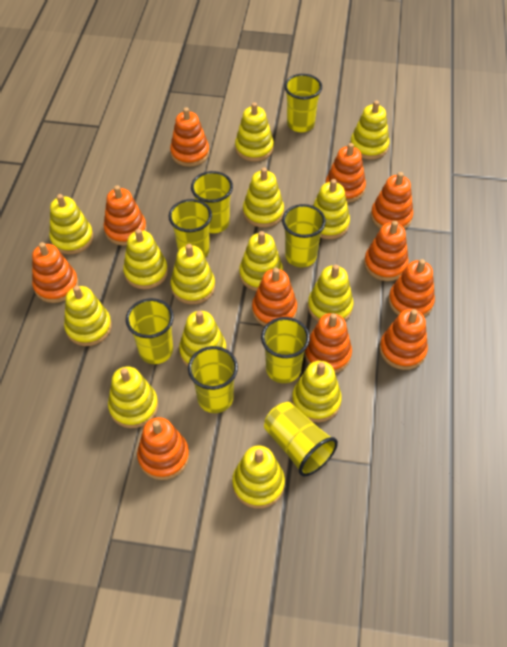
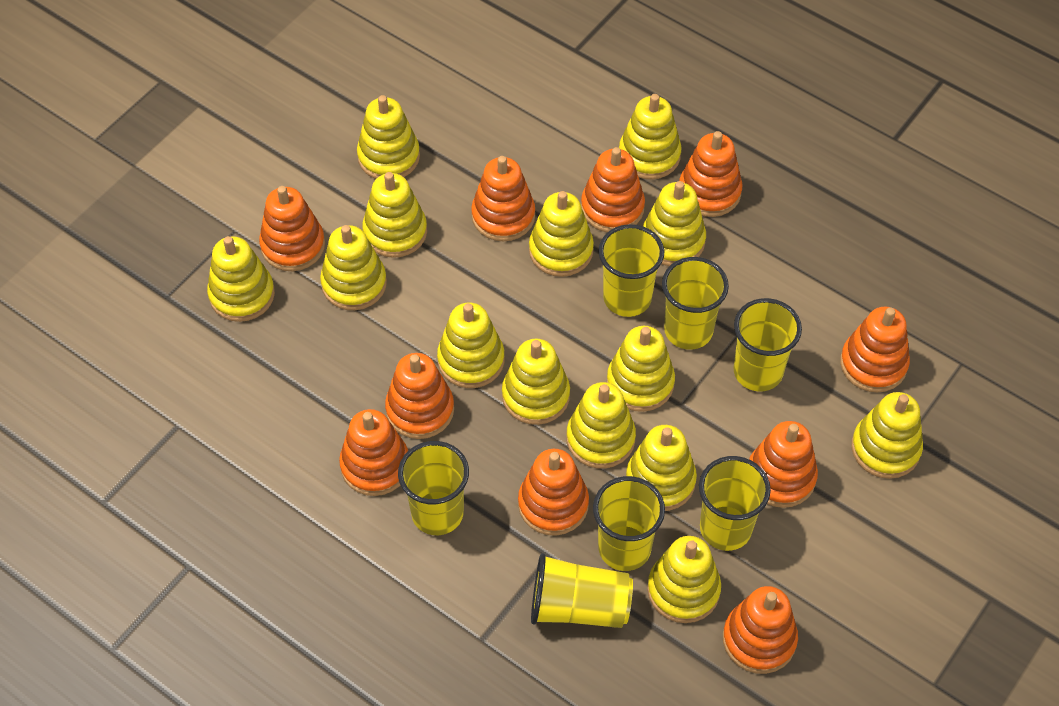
orange stacking toy: [32,242,78,303] [104,185,147,246] [137,417,189,480] [170,107,209,167] [252,268,297,326] [304,313,352,373] [326,143,366,203] [364,221,409,281] [371,172,413,229] [379,309,428,370] [388,259,435,317] = 11 -> [259,186,325,271] [339,409,408,496] [385,353,454,439] [471,156,535,241] [518,449,589,536] [581,147,645,232] [679,131,742,217] [723,586,798,674] [749,421,818,508] [840,307,910,393] = 10
yellow cup: [126,298,174,364] [169,199,212,258] [188,346,238,413] [191,171,233,233] [261,317,310,383] [264,402,338,476] [282,204,326,267] [284,74,322,132] = 8 -> [398,441,469,535] [531,553,633,628] [593,476,665,571] [599,224,664,317] [662,257,729,350] [699,456,771,551] [734,298,802,391] = 7

